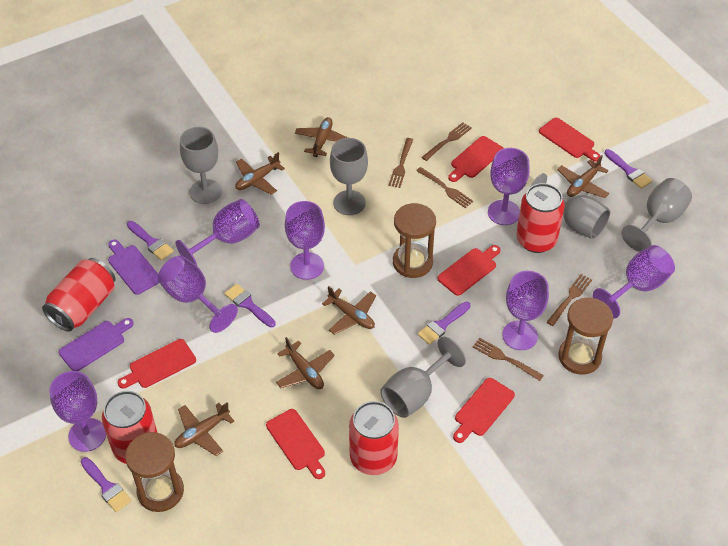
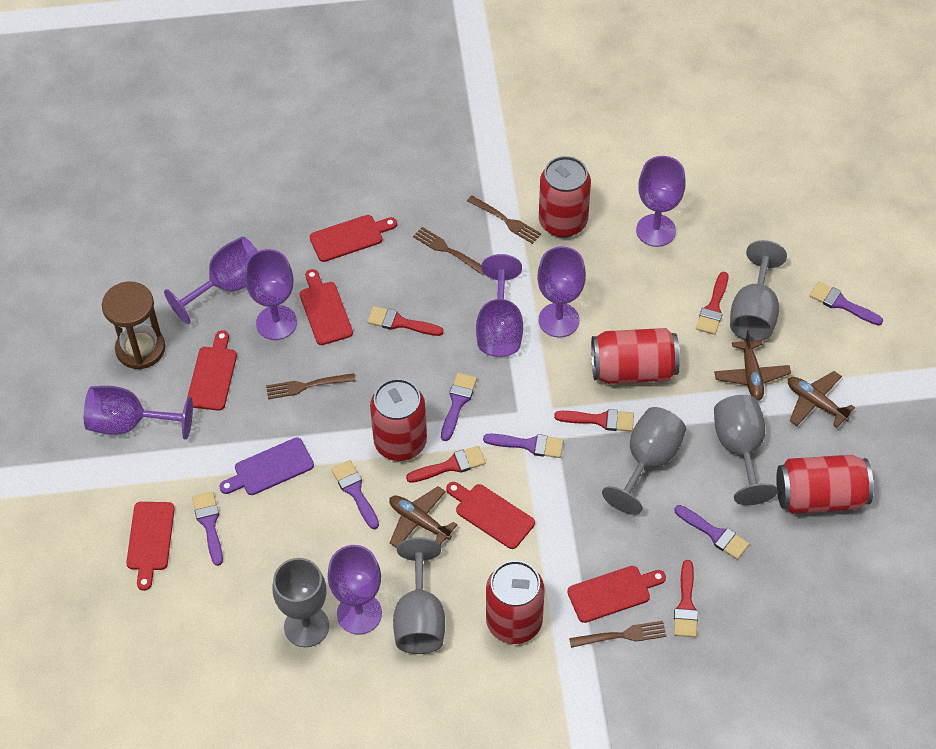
brown fork: [388,138,413,188] [416,167,473,208] [422,122,472,161] [473,338,544,381] [547,274,592,326] = 5 -> [266,373,356,399] [413,227,484,275] [467,195,541,244] [569,621,666,648] = 4
brown hourglass: [125,432,184,512] [393,203,436,278] [558,298,613,375] = 3 -> [102,282,165,369] = 1
brown plane: [174,402,234,456] [235,152,285,195] [276,337,335,389] [295,117,348,157] [322,286,376,335] [557,155,610,198] = 6 -> [389,486,458,548] [714,330,791,401] [788,371,855,428] = 3
purple brush: [81,457,132,512] [127,221,174,260] [224,284,276,327] [418,302,471,345] [604,149,653,189] = 5 -> [192,491,223,566] [331,460,379,529] [441,372,477,441] [483,434,563,458] [674,505,749,560] [810,282,883,326] = 6
purple cutting board: [59,318,134,371] [108,240,159,295] = 2 -> [219,438,314,495] = 1
red brush: none = 0 -> [367,306,443,336] [406,446,486,483] [554,409,634,432] [674,560,698,637] [696,272,728,335] = 5
red can: [42,258,115,332] [102,391,157,464] [349,401,399,475] [516,183,565,253] = 4 -> [370,378,427,461] [486,560,545,644] [539,156,591,238] [591,328,680,384] [776,455,874,514] = 5

